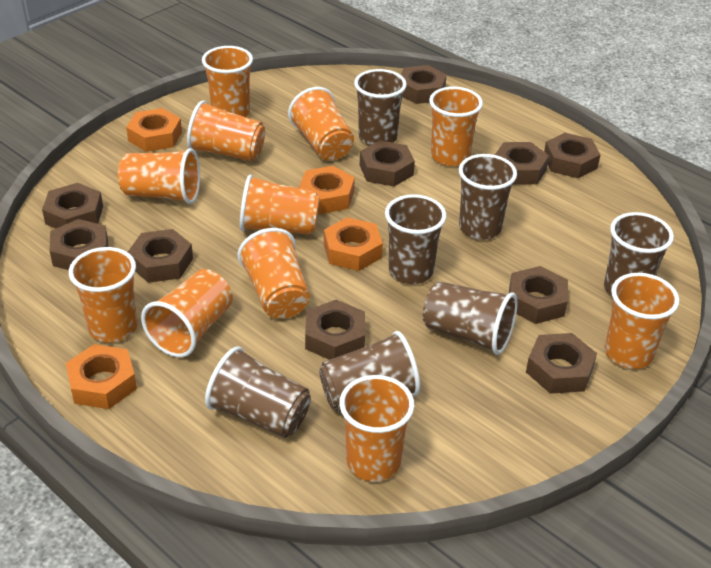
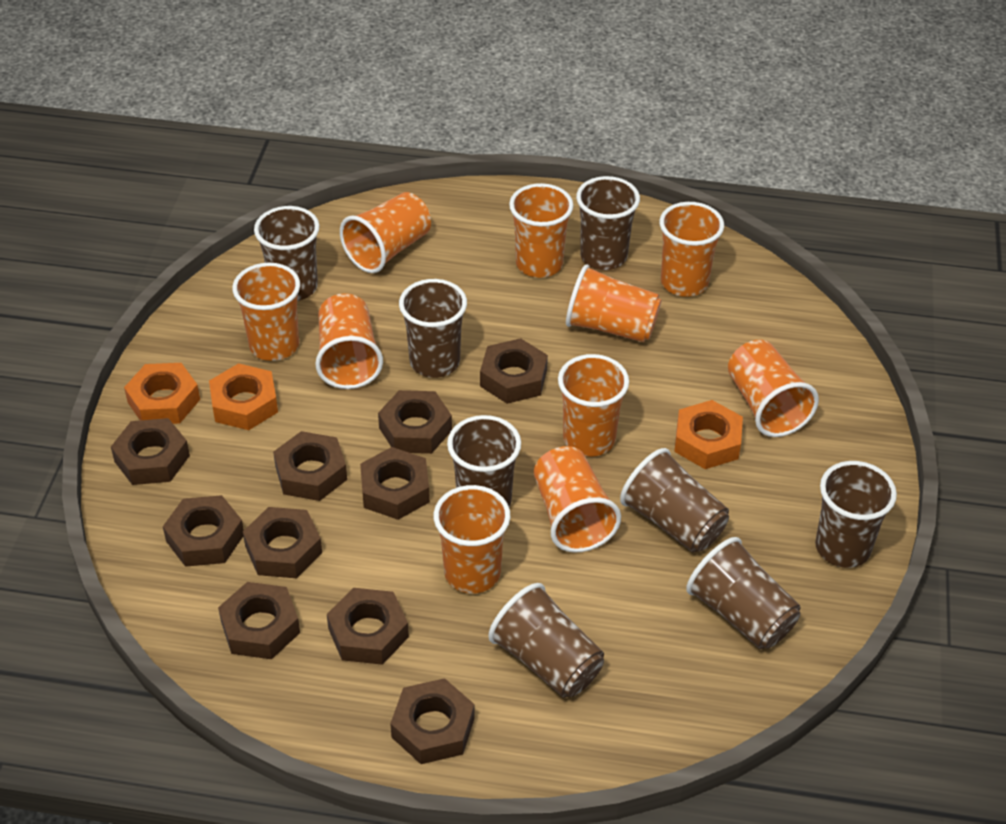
brown cup: [205,346,311,438] [319,331,420,412] [354,69,407,146] [385,194,446,284] [423,281,518,355] [459,154,517,240] [604,212,674,296] = 7 -> [254,206,319,301] [399,279,467,378] [447,415,521,508] [488,583,604,698] [576,176,640,270] [620,448,729,553] [686,537,801,649] [815,461,897,568] = 8
orange cup: [69,247,137,343] [118,148,200,204] [141,269,233,357] [187,100,265,161] [202,46,253,117] [238,228,310,319] [240,175,320,235] [288,87,354,161] [339,375,414,482] [429,87,483,166] [605,273,679,369] = 11 -> [232,263,300,361] [315,293,383,389] [340,192,431,273] [434,485,510,594] [509,183,573,278] [534,446,621,553] [558,354,629,456] [566,264,662,342] [660,202,724,297] [728,340,819,437] = 10
orange nut: [66,344,137,409] [126,108,182,152] [299,166,355,214] [324,217,383,271] = 4 -> [124,363,200,424] [209,363,278,430] [674,400,743,469] = 3

